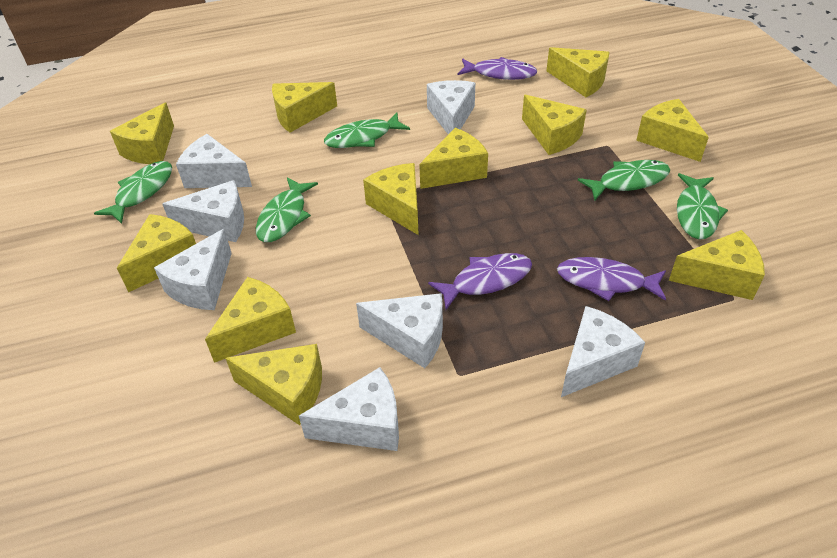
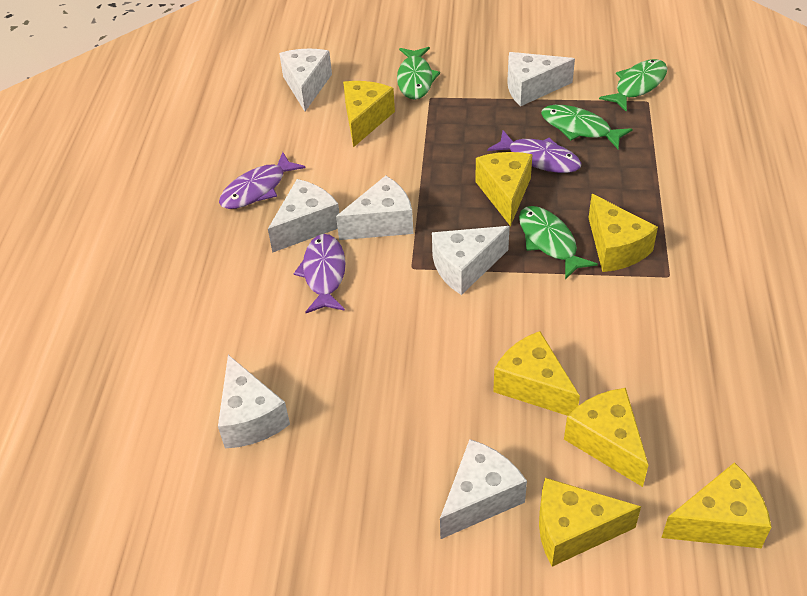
green fish: [94,161,172,224] [256,177,318,242] [324,113,410,148] [578,160,670,200] [677,173,728,239] = 5 -> [397,47,440,100] [519,206,598,280] [541,105,633,149] [599,59,667,112] = 4
yellow cheese: [110,102,174,164] [117,214,196,292] [205,277,296,363] [225,344,322,425] [272,82,337,133] [363,163,419,235] [419,128,488,189] [522,95,587,155] [547,47,610,97] [636,99,709,162] [669,230,765,300] = 11 -> [343,81,395,147] [475,152,533,226] [493,331,580,416] [539,478,641,567] [564,388,649,487] [589,194,658,272] [661,462,771,548] = 7

